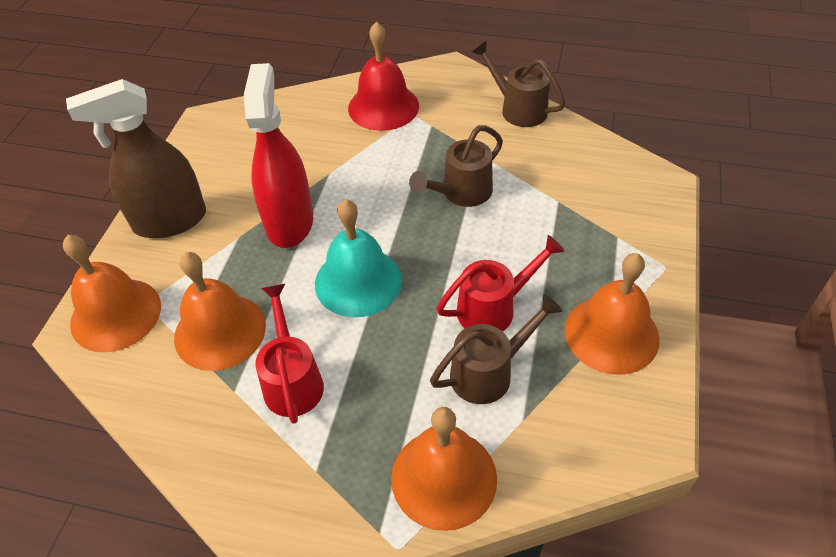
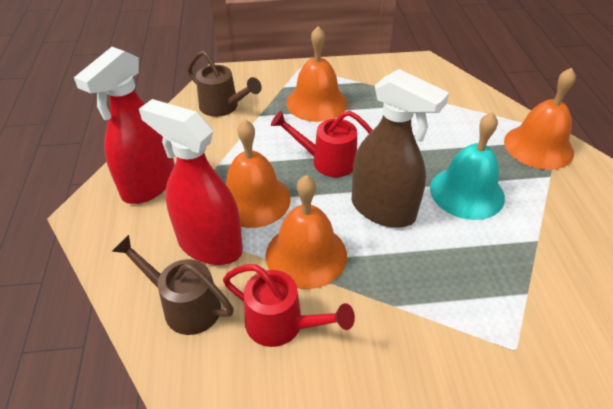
brown watering can: [409,125,503,207] [430,294,562,404] [472,41,566,127] = 3 -> [111,235,234,335] [188,51,262,117] = 2
red bell: [348,21,419,131] = 1 -> none = 0
red spray bottle: [244,63,313,248] = 1 -> [74,47,175,204] [139,99,243,265] = 2

